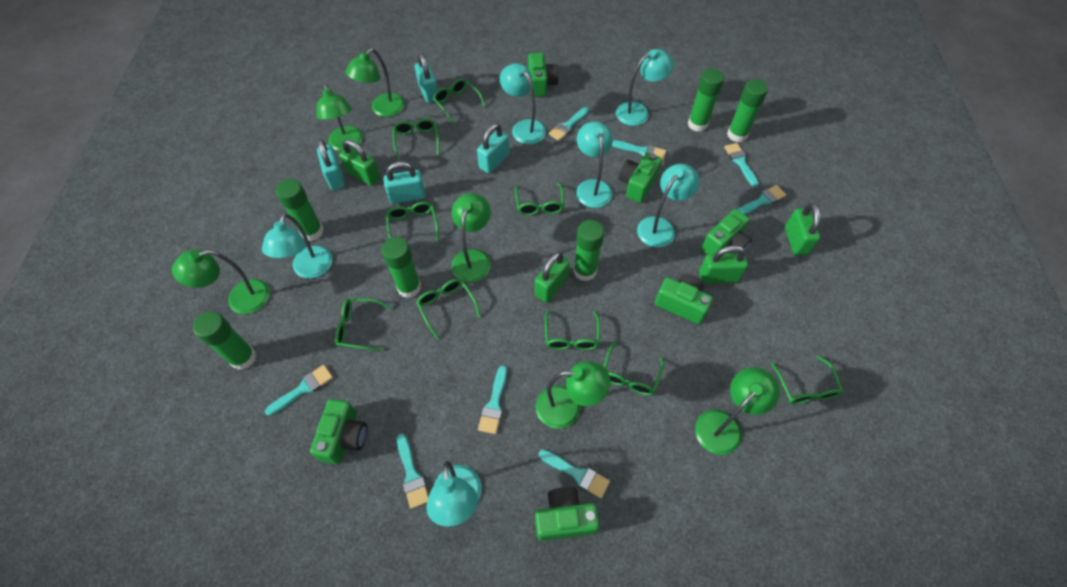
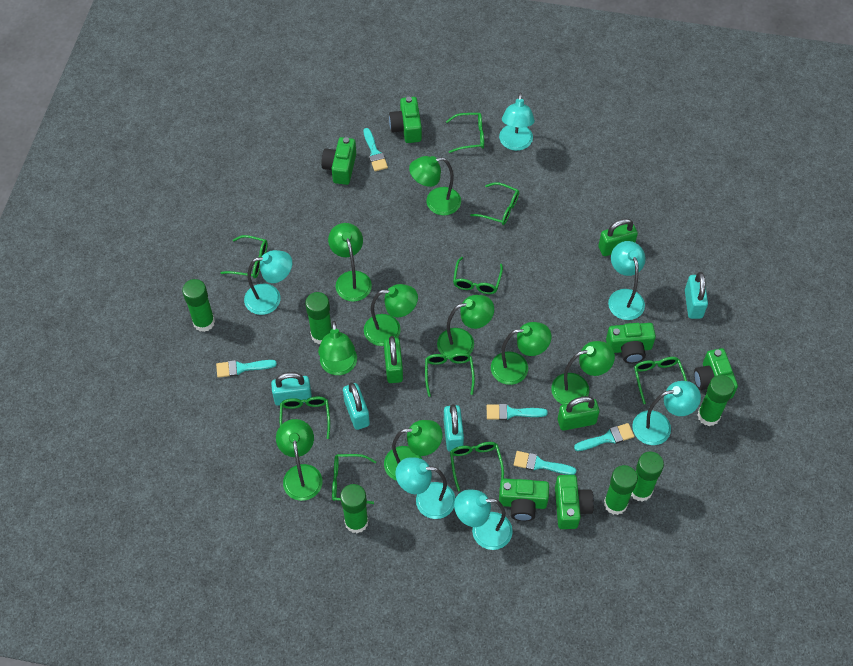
green lamp: [172,250,270,314] [316,83,363,151] [345,48,405,117] [451,193,491,282] [536,362,611,429] [695,367,780,455] = 6 -> [276,419,322,501] [318,321,357,375] [328,223,372,302] [364,284,418,346] [384,420,443,481] [409,156,461,215] [437,295,494,359] [491,322,551,385] [551,341,615,405] = 9
green padlock: [339,139,380,186] [535,252,570,303] [699,245,748,284] [785,203,821,256] = 4 -> [384,336,403,383] [558,396,599,431] [598,219,638,256] = 3
turquoise brush: [265,365,333,416] [397,433,429,509] [478,366,507,434] [539,450,610,498] [549,107,589,141] [612,140,666,162] [724,143,759,187] [737,185,786,215] = 8 -> [216,360,277,378] [364,128,388,171] [487,404,548,420] [514,451,576,475] [574,423,634,451] = 5

